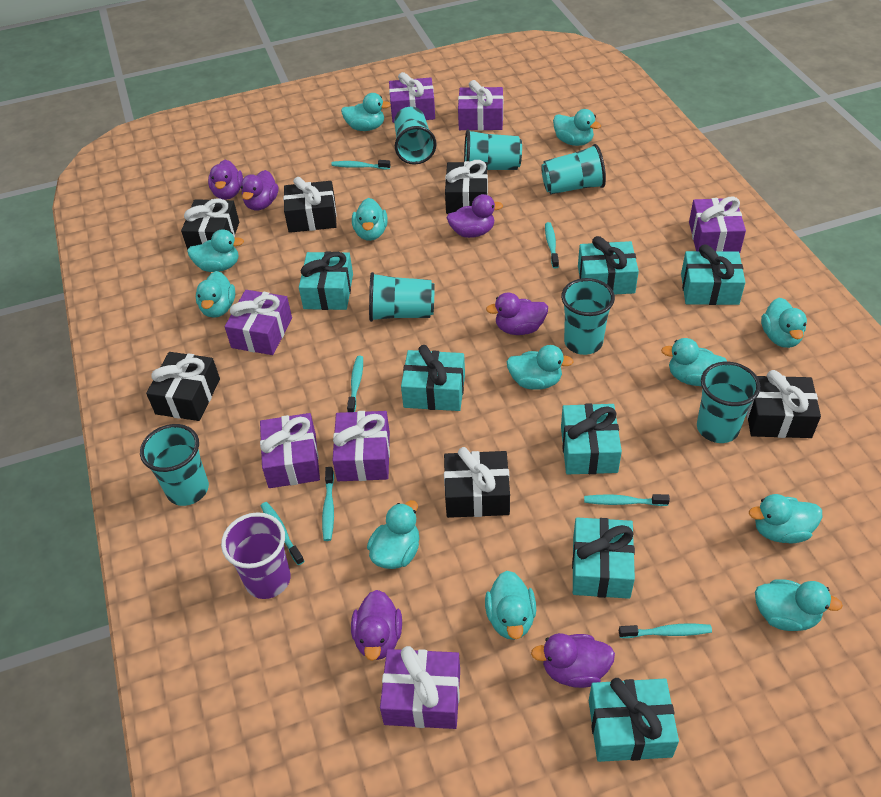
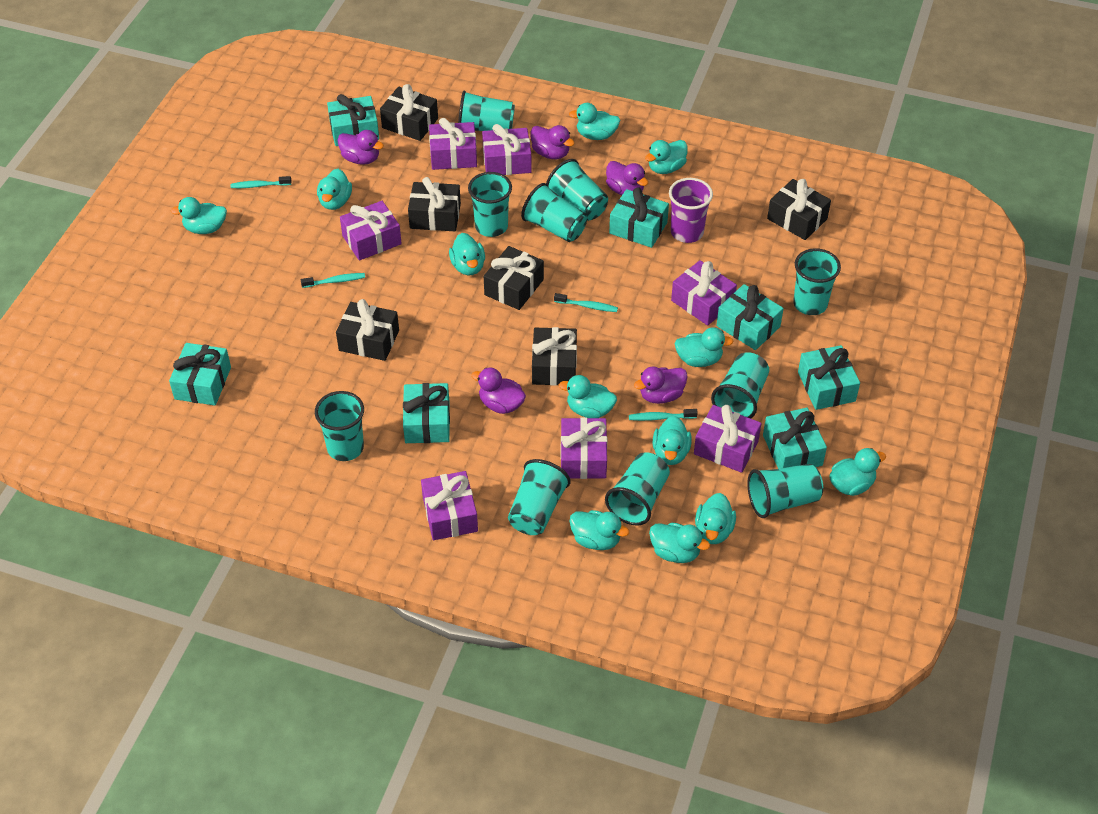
purple duck: [208,160,243,200] [241,170,279,210] [351,590,402,661] [447,194,503,238] [486,293,548,335] [531,633,615,688] = 6 -> [337,130,384,165] [471,368,526,414] [530,125,574,159] [606,161,648,196] [634,367,688,404] = 5
turquoise cup: [140,424,209,506] [369,272,434,322] [394,107,436,164] [464,129,522,170] [541,144,606,194] [561,278,615,355] [697,362,760,443] = 7 -> [315,391,364,461] [458,91,515,131] [468,172,512,237] [508,459,570,535] [521,183,587,242] [546,159,608,221] [605,452,670,526] [711,352,769,419] [747,464,823,518] [793,248,841,315] = 10
turquoise toothbrush: [261,502,304,565] [322,467,334,541] [331,160,390,169] [347,356,363,412] [545,222,559,269] [584,494,670,506] [619,624,712,638] = 7 -> [230,176,291,188] [301,273,365,288] [554,293,618,312] [629,409,698,421] = 4

